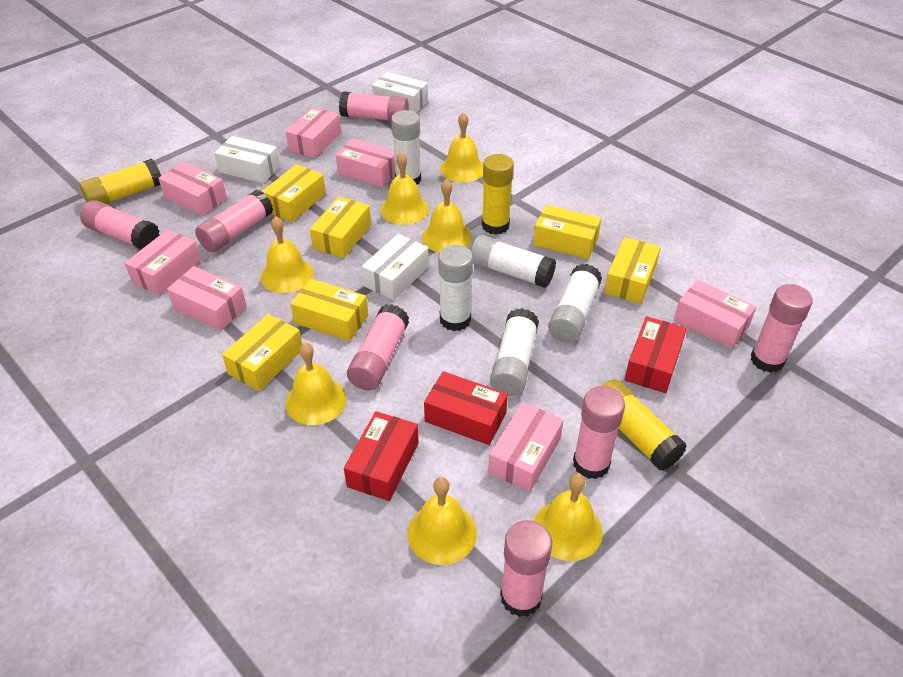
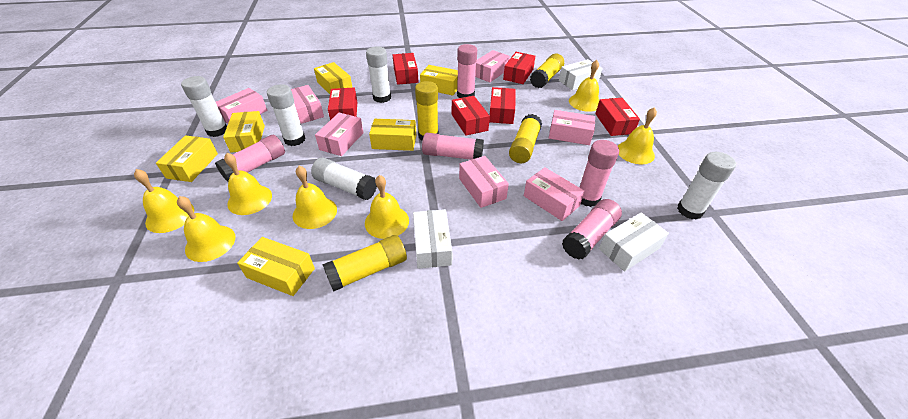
pink glue stick: [80,200,160,250] [195,190,273,252] [339,91,409,121] [347,304,409,390] [500,520,552,617] [573,386,625,479] [750,284,813,373] = 7 -> [215,135,285,182] [422,133,484,160] [457,44,477,98] [562,199,622,260] [579,140,619,207] = 5
red box: [344,411,419,501] [424,371,508,445] [625,316,687,393] = 3 -> [328,88,357,120] [393,53,418,85] [452,96,490,136] [489,87,516,124] [503,52,535,84] [595,98,640,136] = 6
yellow glue stick: [80,159,161,204] [482,154,514,235] [602,379,687,471] = 3 -> [322,235,407,292] [415,81,439,141] [509,114,542,163] [530,54,564,88] = 4

